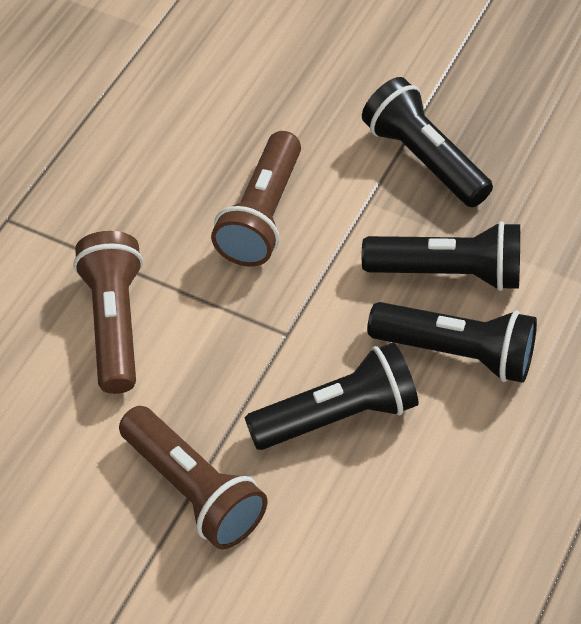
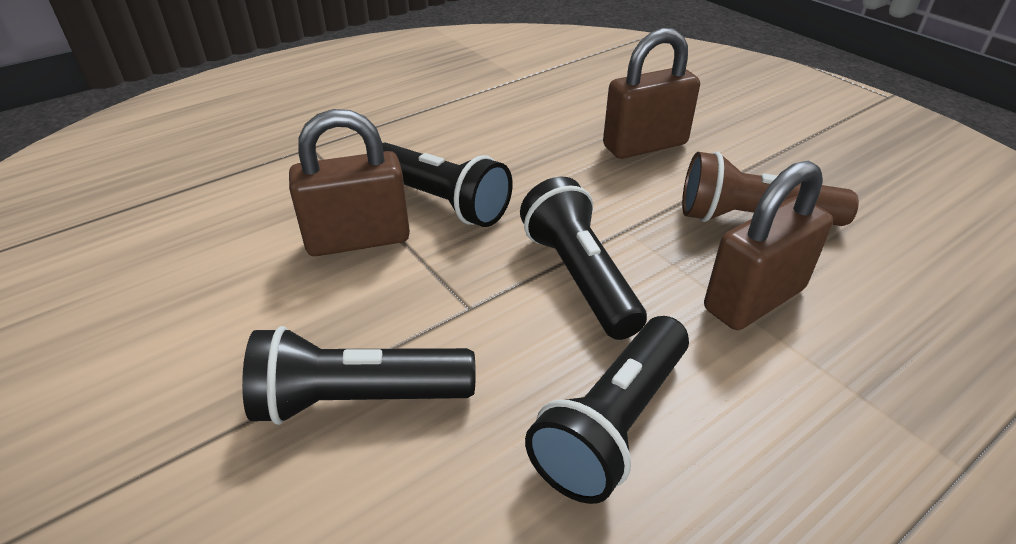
brown flashlight: [73,231,143,394] [119,406,268,549] [211,131,301,267] = 3 -> [682,152,859,226] = 1
brown padlock: none = 0 -> [289,109,410,256] [603,28,700,159] [704,161,833,330] = 3

